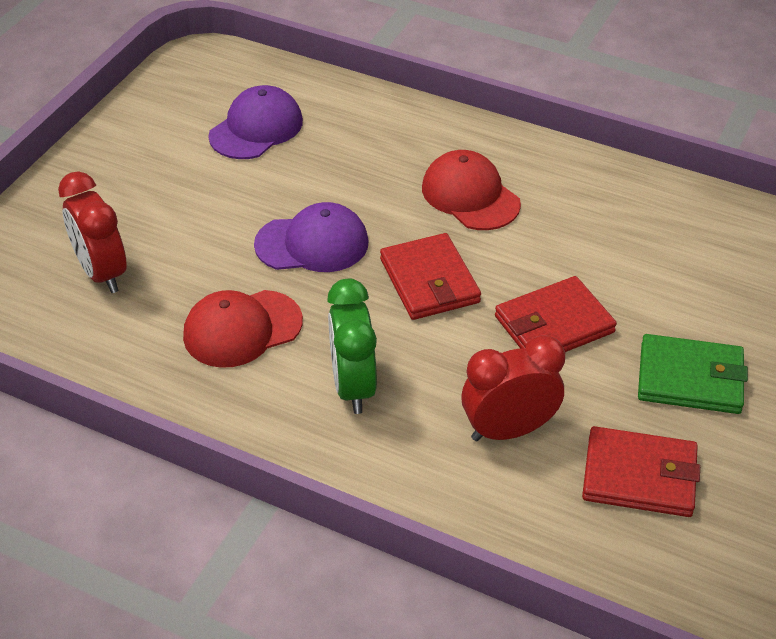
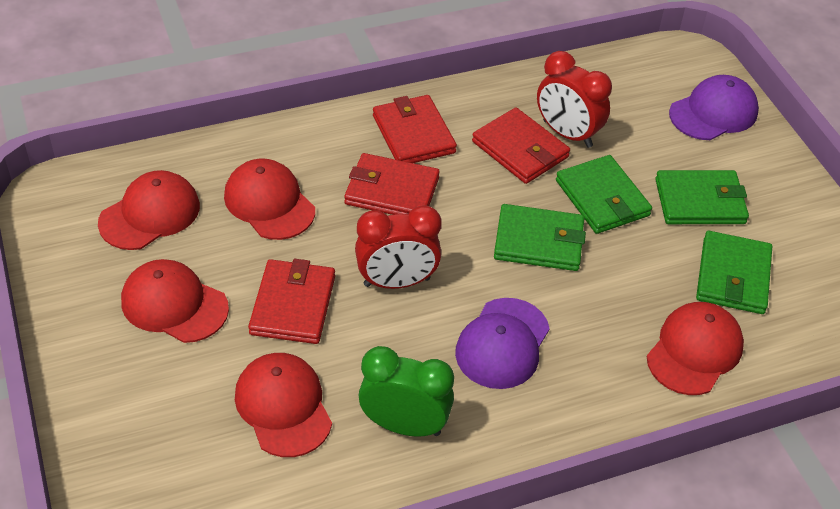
green wallet: [638,334,748,414] = 1 -> [494,204,586,271] [556,155,652,234] [655,170,749,224] [696,231,772,314] = 4
red cap: [183,290,303,368] [422,150,521,230] = 2 -> [98,170,200,250] [121,259,229,343] [224,159,315,240] [235,353,332,457] [647,302,744,395] = 5
red wallet: [380,233,481,320] [495,276,617,352] [582,426,700,517] = 3 -> [248,259,335,344] [344,153,440,215] [373,95,457,163] [472,108,570,184] = 4

